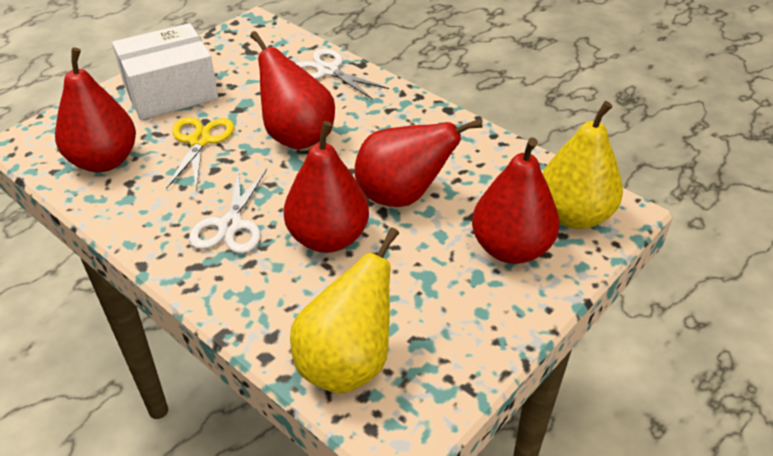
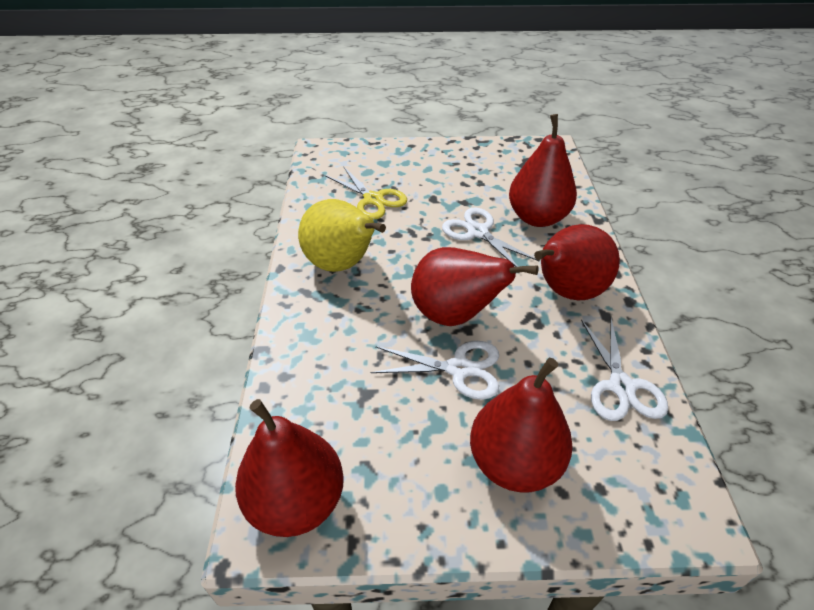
white box: [112,23,219,120] = 1 -> none = 0
white scissors: [189,168,267,254] [296,49,389,100] = 2 -> [370,341,499,400] [442,207,540,267] [581,318,668,421] = 3
yellow pear: [290,227,399,394] [542,101,623,229] = 2 -> [298,199,386,272] = 1

